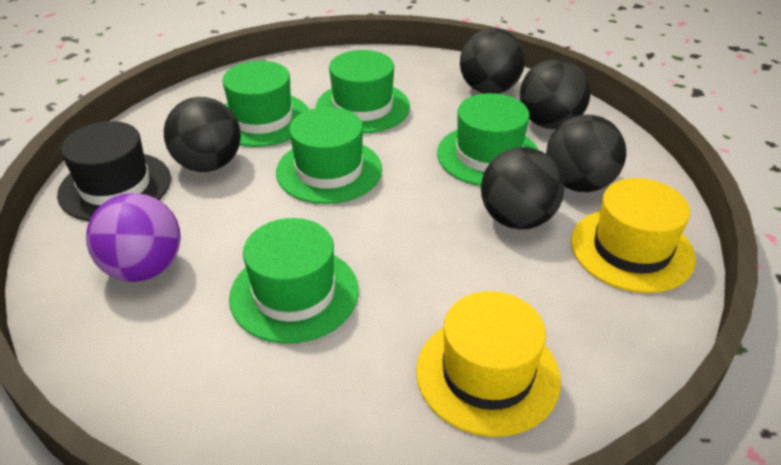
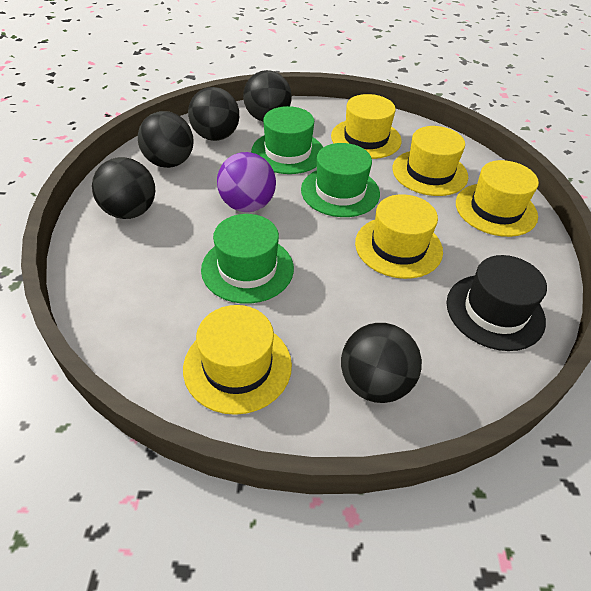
green hat: [222,61,309,147] [229,218,359,344] [276,107,382,204] [316,50,410,133] [437,93,538,186] = 5 -> [201,214,294,304] [251,106,323,174] [301,143,380,217] = 3
yellow hat: [416,291,561,437] [571,178,696,293] = 2 -> [183,305,292,415] [331,94,402,159] [355,194,443,279] [392,126,468,196] [456,160,539,237] = 5

